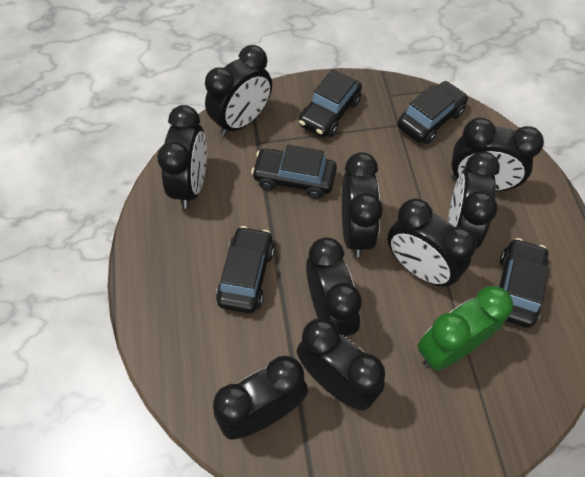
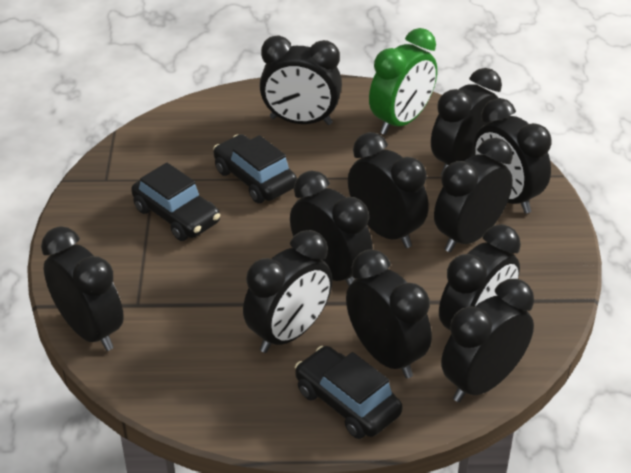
black car: [216,226,275,313] [251,144,337,199] [299,69,362,137] [398,81,468,144] [499,238,549,328] = 5 -> [131,163,220,241] [213,134,297,203] [295,346,403,439] = 3
black clock: [157,105,207,208] [205,45,272,136] [213,356,308,440] [297,318,385,411] [306,237,362,337] [342,152,383,257] [388,199,477,287] [448,151,500,249] [451,118,544,192] = 9 -> [41,226,124,351] [243,230,333,353] [259,36,342,125] [290,171,373,286] [346,249,432,378] [348,132,429,248] [431,68,502,176] [434,138,513,252] [439,224,521,331] [441,279,534,402] [473,98,552,214] = 11

